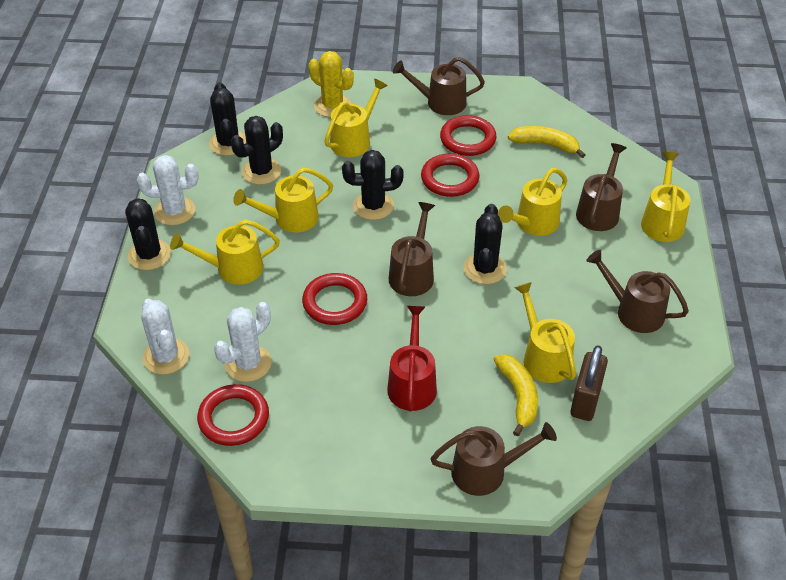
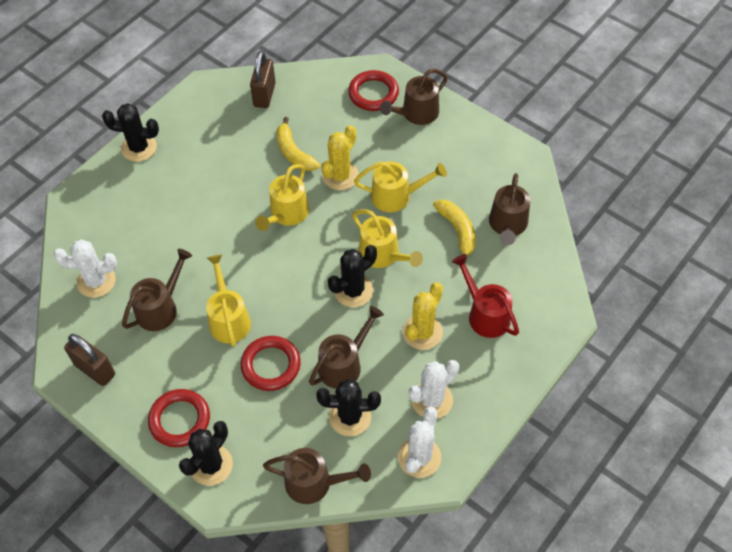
black cactus: [125,198,171,270] [209,82,246,156] [231,116,283,185] [342,150,404,220] [464,204,507,284] = 5 -> [102,103,159,162] [179,421,233,486] [316,378,381,436] [328,245,377,307] = 4
brown padlock: [570,345,608,421] = 1 -> [64,334,115,386] [250,51,276,108] = 2
red ring: [197,384,269,446] [302,273,367,325] [421,154,479,197] [440,115,497,156] = 4 -> [148,389,210,447] [241,336,301,391] [348,70,399,111] = 3
yellow cactus: [308,51,354,117] = 1 -> [321,125,359,190] [403,282,443,350] = 2
yellow watering can: [170,220,280,285] [233,167,333,233] [324,78,388,157] [498,168,567,236] [514,282,576,383] [641,152,690,242] = 6 -> [206,254,251,347] [255,164,309,231] [352,210,423,268] [354,162,447,212] = 4

